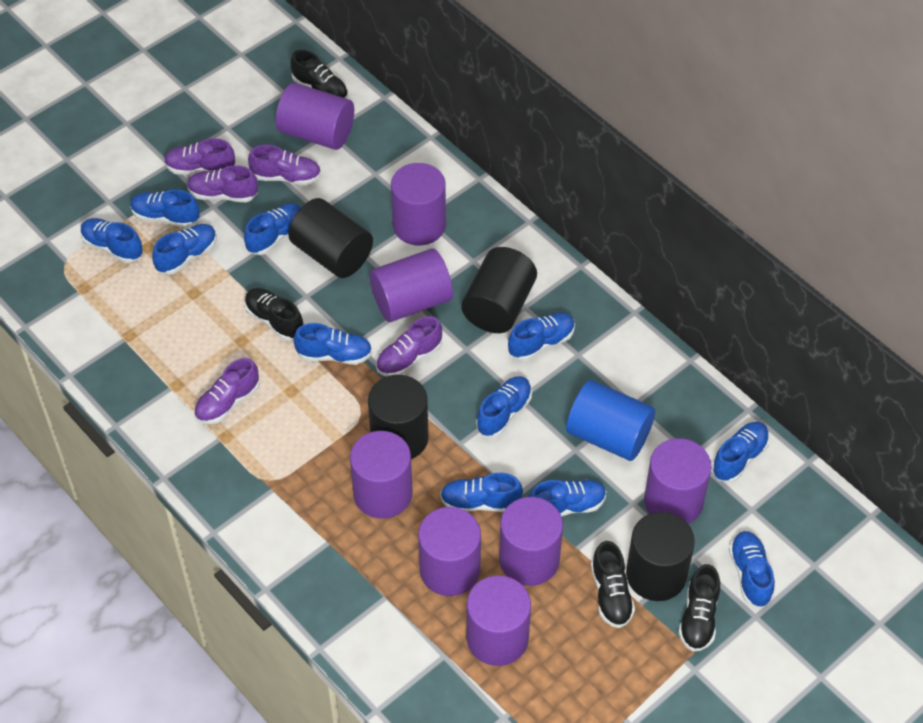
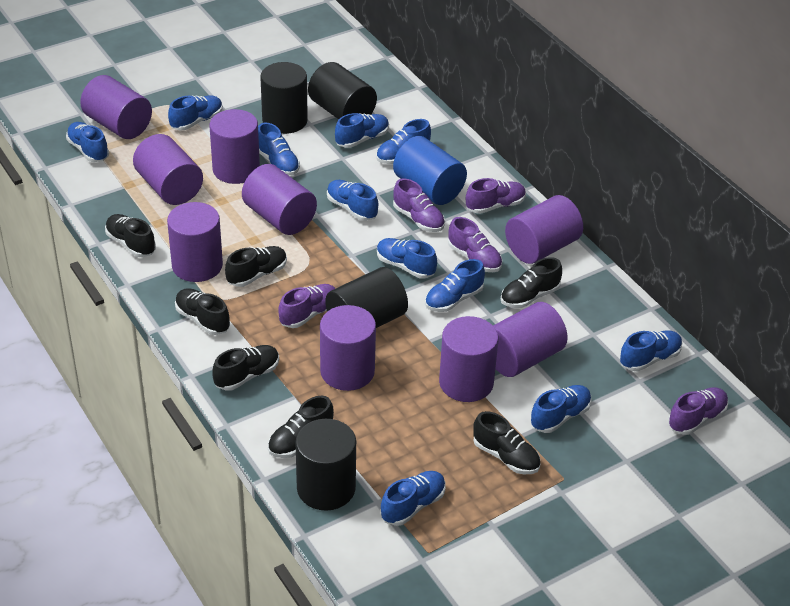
black shoe: [244,288,303,341] [290,50,348,99] [591,541,635,628] [679,564,720,651] = 4 -> [105,214,156,257] [175,288,230,335] [212,345,279,391] [225,246,287,287] [268,396,334,458] [473,411,540,474] [501,257,562,308] = 7
purple cylinder: [276,83,354,150] [350,431,413,519] [370,248,453,322] [391,163,446,246] [418,507,481,596] [466,576,531,666] [499,497,563,586] [644,438,712,524] = 8 -> [80,75,152,139] [133,134,203,205] [167,202,223,282] [210,109,260,184] [242,164,317,235] [320,305,376,391] [439,316,499,402] [493,302,568,377] [505,195,583,264] = 9

